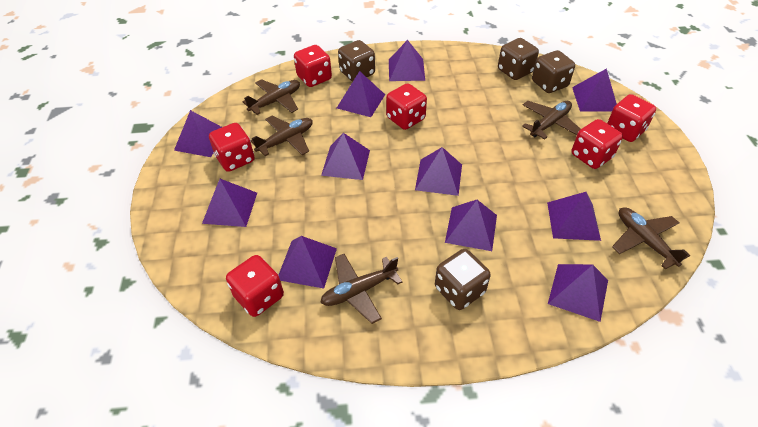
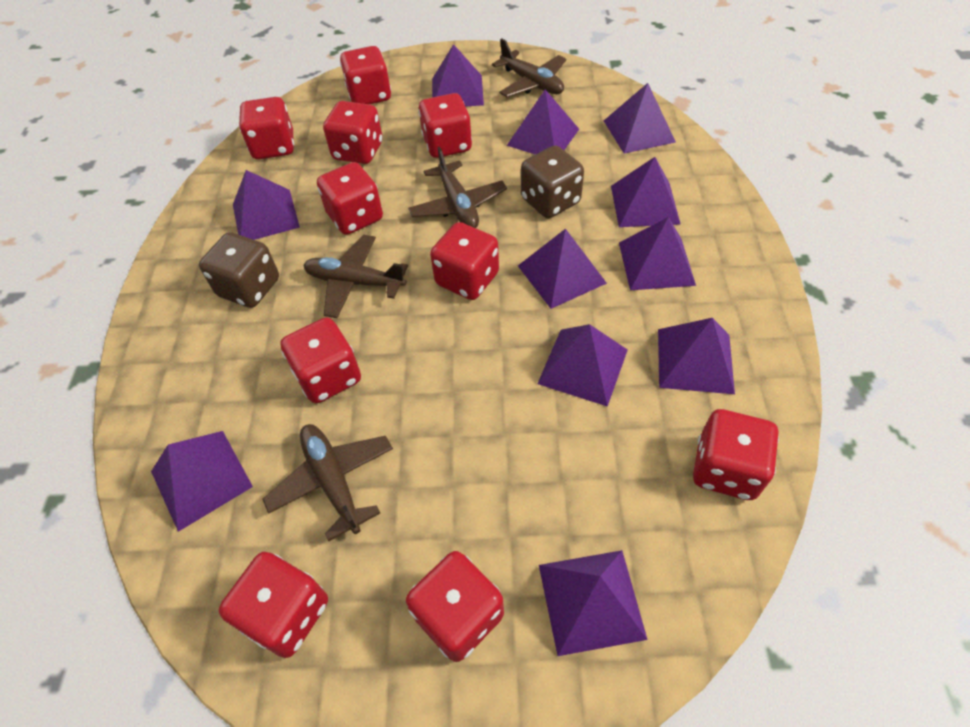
brown dice: [338,40,375,82] [435,249,491,310] [498,38,539,80] [532,50,575,93] = 4 -> [199,232,279,308] [521,145,584,218] = 2
brown plane: [243,79,300,115] [251,116,313,156] [320,254,403,324] [522,101,581,139] [612,207,690,270] = 5 -> [263,424,393,541] [303,235,408,318] [408,146,507,228] [492,38,566,97] = 4
red dice: [209,123,255,172] [226,255,284,317] [294,45,332,87] [386,83,427,130] [572,119,623,169] [607,94,656,142] = 6 -> [219,552,328,658] [239,97,294,159] [280,317,361,403] [317,162,383,235] [323,101,383,164] [340,46,391,104] [406,551,504,662] [418,93,472,158] [430,222,499,300] [693,409,779,500] = 10

